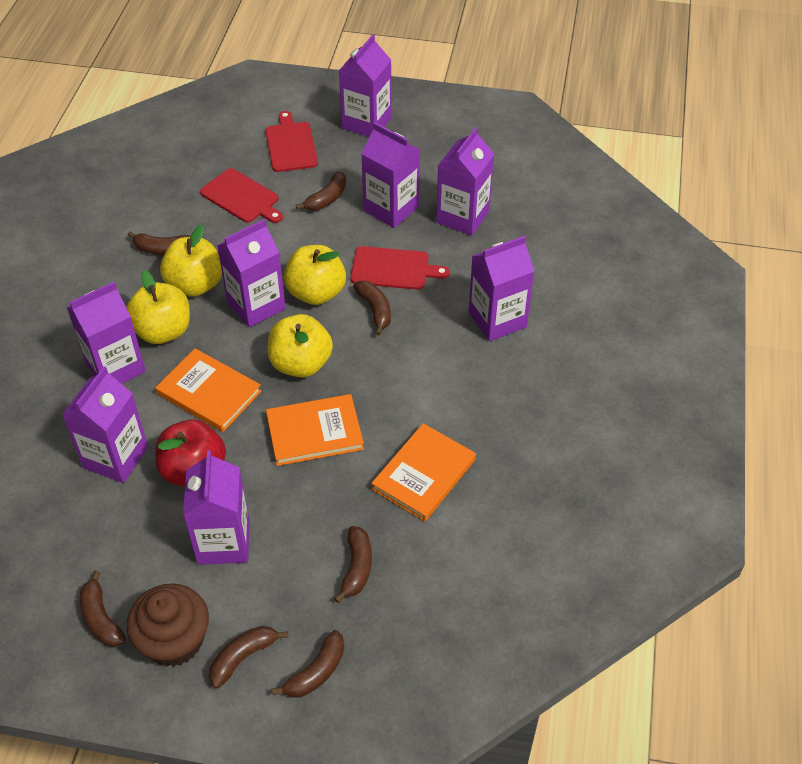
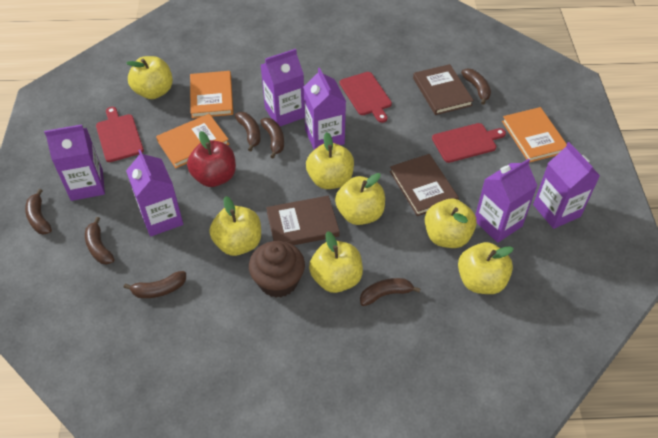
brown book: none = 0 -> [266,196,340,245] [390,154,459,216] [413,64,474,115] = 3
purple carton: [62,366,148,483] [67,282,146,384] [183,450,250,565] [217,219,286,328] [339,34,392,137] [361,122,420,228] [436,127,494,236] [469,236,534,341] = 8 -> [44,124,105,201] [126,150,183,237] [261,49,305,126] [303,68,346,150] [475,159,538,243] [533,142,600,229] = 6
yellow apple: [126,270,190,344] [160,225,222,297] [268,314,333,378] [284,245,346,305] = 4 -> [126,56,173,99] [209,196,261,256] [306,132,354,189] [309,231,363,293] [335,173,385,225] [425,199,477,248] [458,242,514,294] = 7

